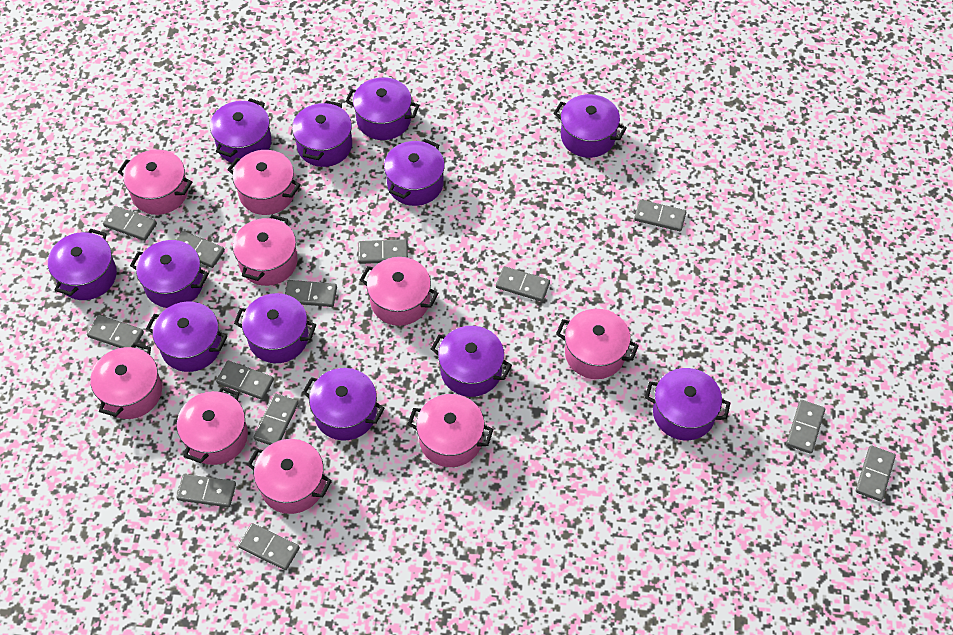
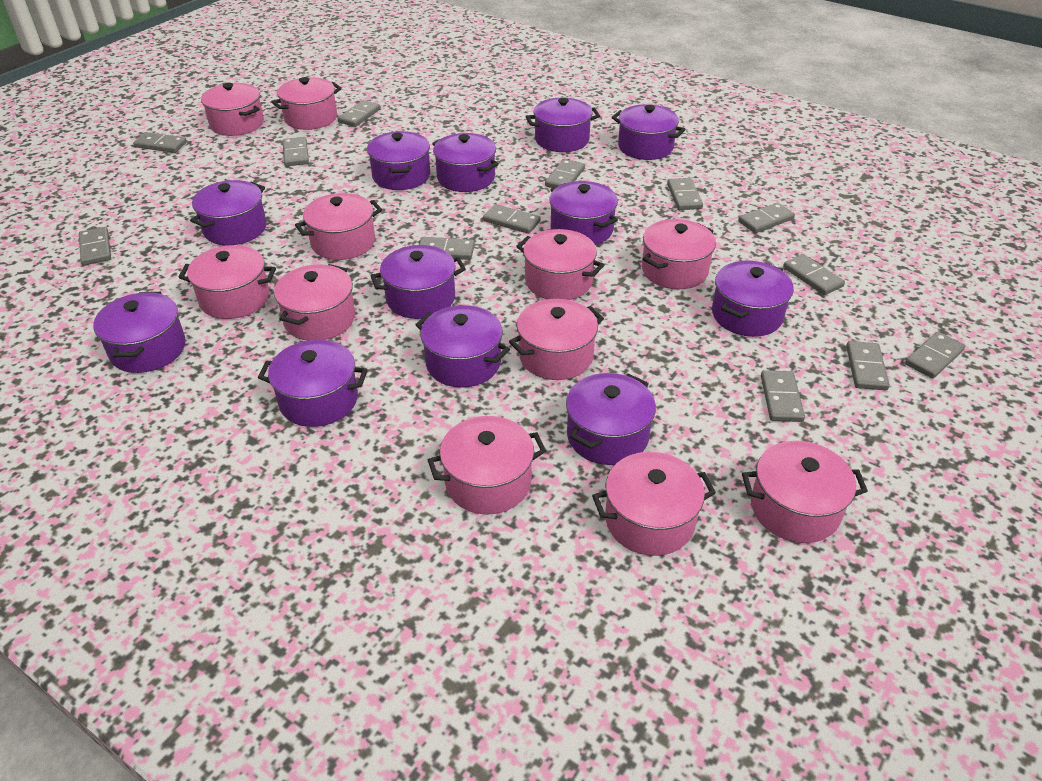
pink pot: [90,342,162,419] [118,149,192,215] [177,387,248,465] [227,150,301,215] [233,215,298,286] [247,439,332,514] [360,257,439,326] [407,394,494,467] [556,309,639,379] = 9 -> [178,245,276,319] [201,83,264,136] [271,77,342,130] [274,264,355,341] [295,193,382,260] [428,416,546,514] [509,299,604,380] [516,229,604,300] [592,452,716,556] [642,219,716,289] [742,441,868,543] = 11

